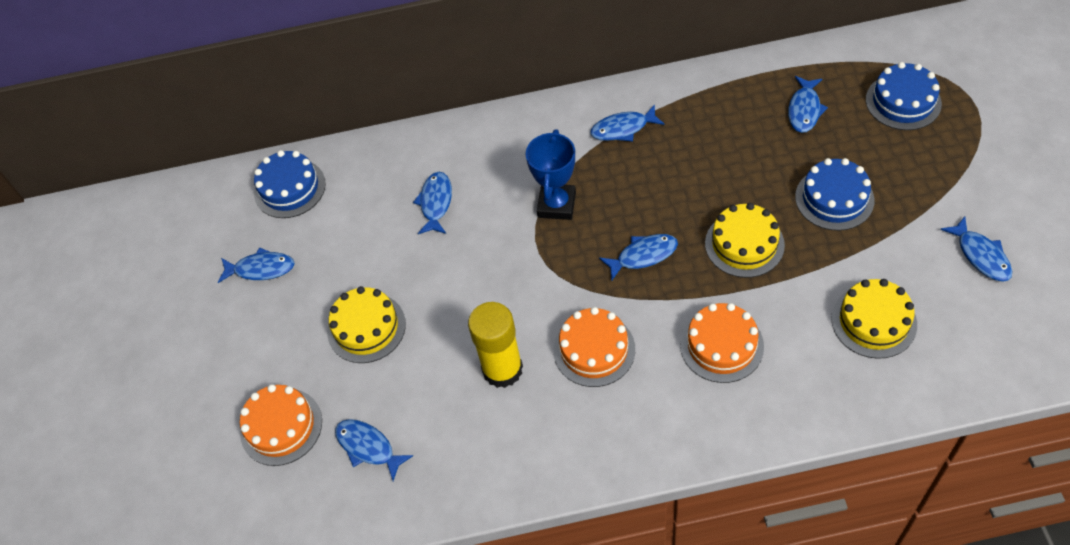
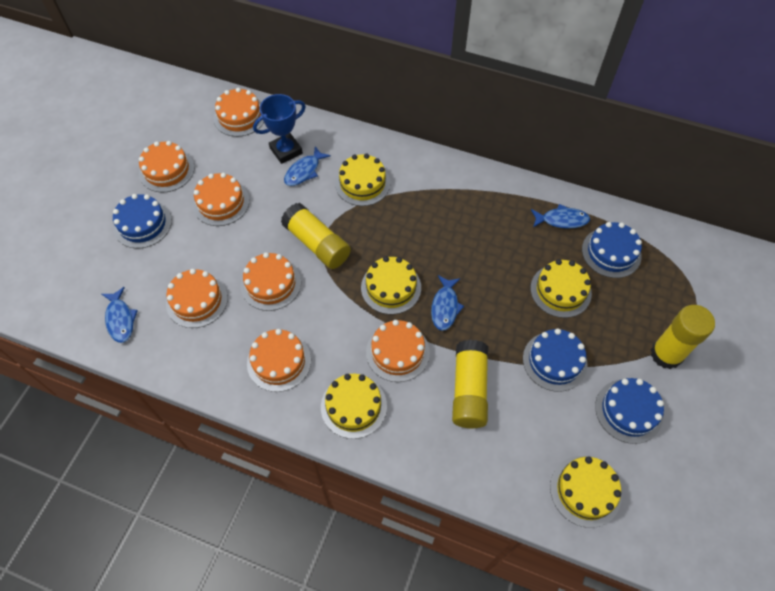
blue cake: [254,150,326,218] [795,158,874,231] [866,62,942,130] = 3 -> [113,194,172,249] [523,328,588,392] [582,222,642,278] [595,378,664,444] = 4
blue fish: [218,247,295,283] [335,419,413,481] [413,172,452,234] [590,104,665,142] [599,234,678,280] [788,76,828,133] [940,216,1012,282] = 7 -> [102,287,138,343] [284,146,331,186] [431,275,464,331] [531,204,590,229] = 4
orange cake: [240,384,322,466] [553,307,635,387] [680,303,764,383] = 3 -> [139,141,195,193] [166,269,228,328] [193,173,249,226] [214,88,264,137] [241,252,301,311] [247,329,311,392] [366,320,430,382] = 7
yellow cake: [327,286,406,363] [705,203,785,278] [831,279,917,359] = 3 -> [321,374,387,439] [335,154,390,206] [361,256,421,314] [531,259,592,318] [550,456,622,528] = 5
yellow glue stick: [468,302,523,388] = 1 -> [281,203,351,269] [452,340,488,428] [651,305,715,369] = 3

